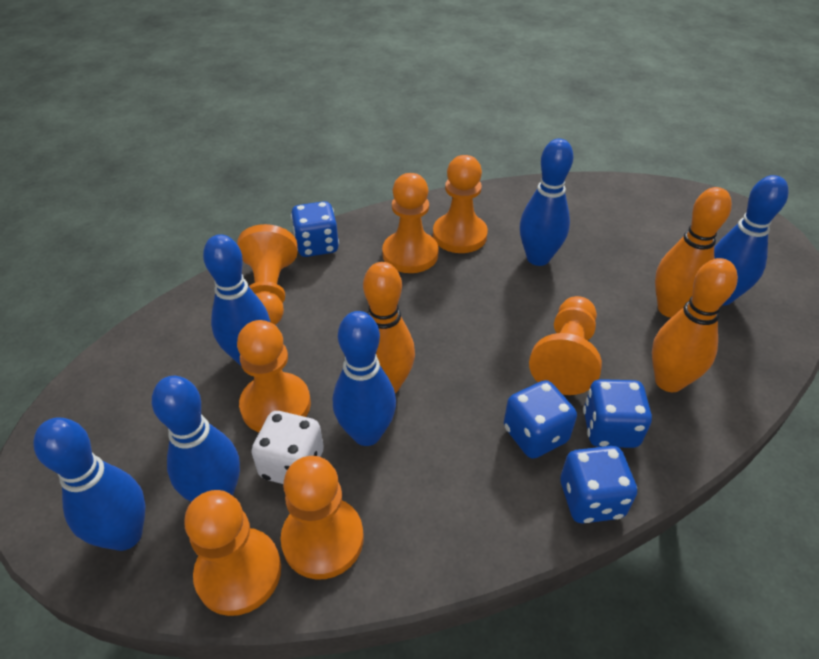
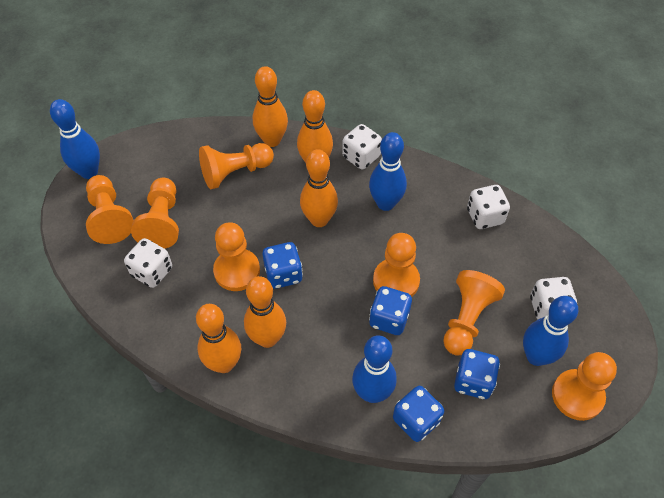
blue bowling pin: [33,417,146,551] [152,376,240,502] [203,234,271,366] [333,311,396,446] [520,138,573,266] [714,175,789,305] = 6 -> [50,99,100,179] [352,335,397,403] [369,132,407,211] [523,296,578,366] = 4
orange bowling pin: [363,262,415,393] [652,258,738,392] [655,187,732,318] = 3 -> [196,304,241,373] [244,276,286,348] [253,66,288,147] [297,90,333,163] [300,149,338,227] = 5
white dice: [251,411,324,484] = 1 -> [124,238,172,288] [342,124,382,170] [467,185,510,229] [530,277,577,320] = 4

